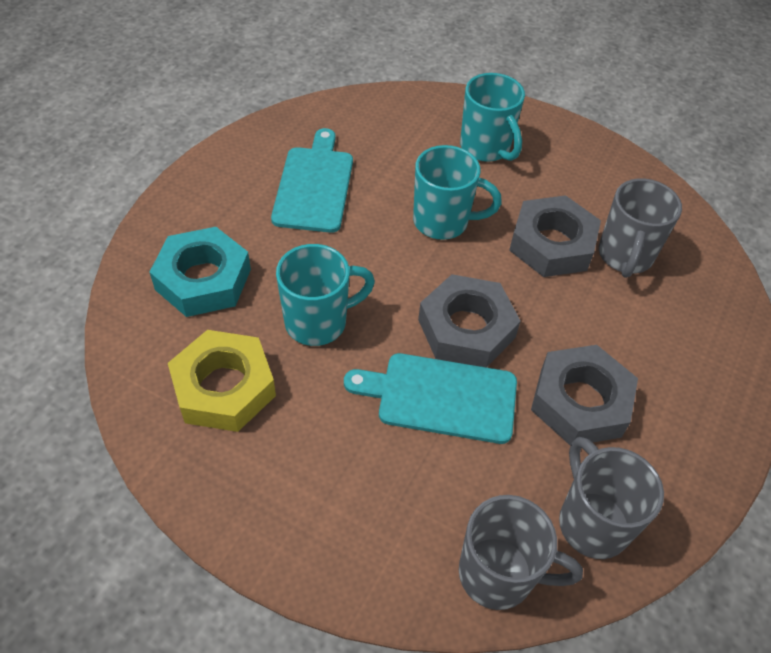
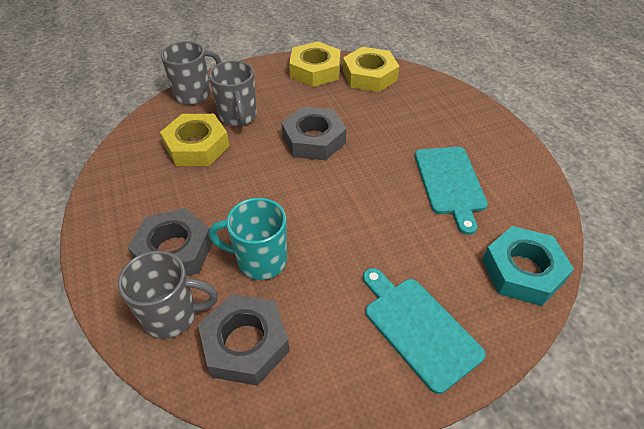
turquoise mug: [276,244,375,346] [413,145,502,240] [460,73,525,162] = 3 -> [209,198,287,280] = 1
yellow nut: [168,330,276,432] = 1 -> [160,114,229,166] [289,41,341,87] [343,47,399,92] = 3

